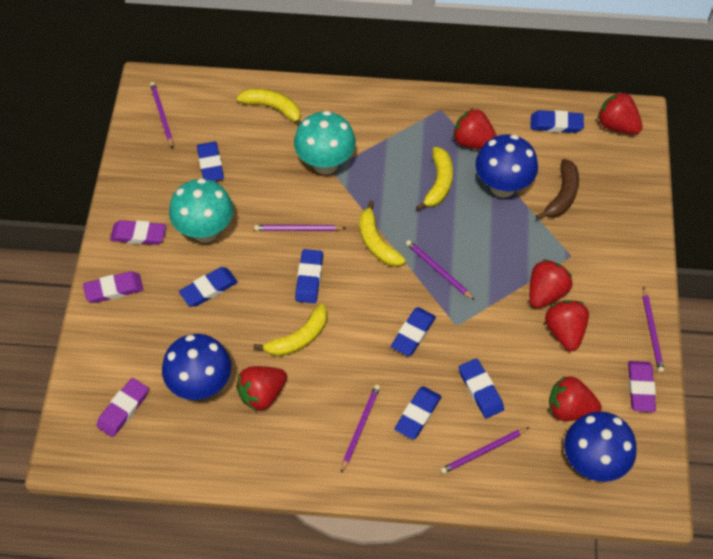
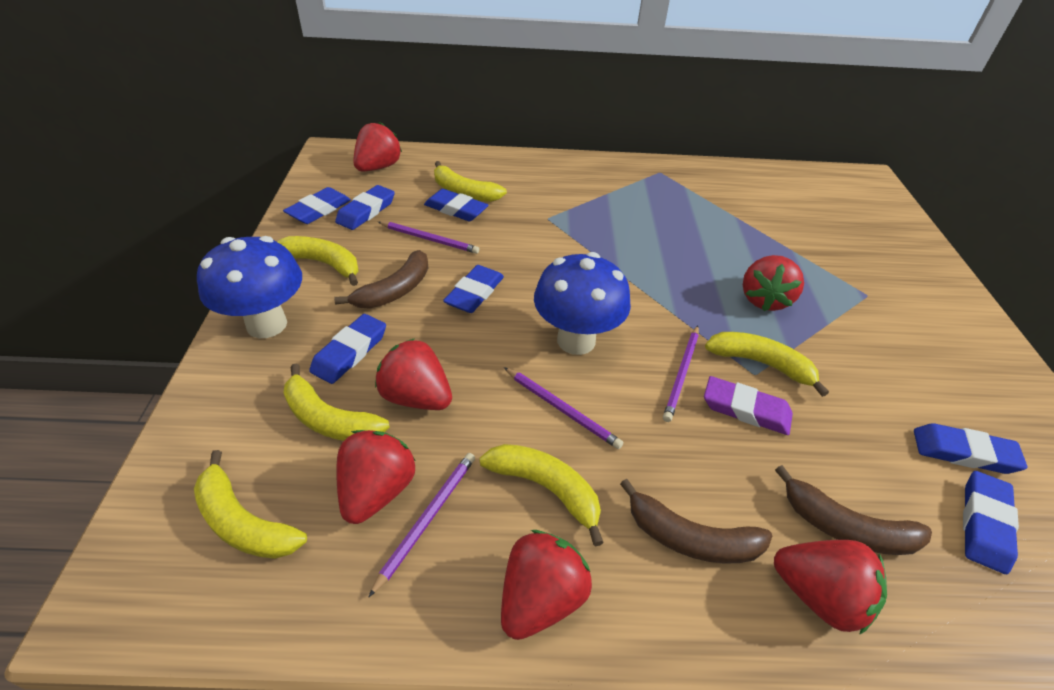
blue mushroom: [162,334,231,400] [475,134,538,198] [564,411,636,482] = 3 -> [197,236,302,338] [534,252,631,355] = 2
brown banana: [536,159,579,220] = 1 -> [334,250,428,309] [620,479,772,564] [775,465,932,555] = 3
purple eraser: [83,271,143,303] [96,378,149,437] [110,220,166,245] [628,361,656,412] = 4 -> [704,376,793,435] = 1
purple pencil: [150,82,173,148] [254,225,345,231] [341,384,380,473] [406,240,474,300] [440,427,529,474] [643,287,664,373] = 6 -> [369,453,475,597] [378,221,479,254] [504,367,623,449] [663,326,699,422] = 4
turquoise mushroom: [169,178,233,242] [294,111,356,175] = 2 -> none = 0
yellow banana: [237,88,301,126] [253,304,327,357] [359,200,406,267] [416,147,453,211] = 4 -> [194,450,307,559] [277,236,359,286] [283,363,390,441] [434,161,507,202] [479,444,604,546] [705,332,829,397] = 6

